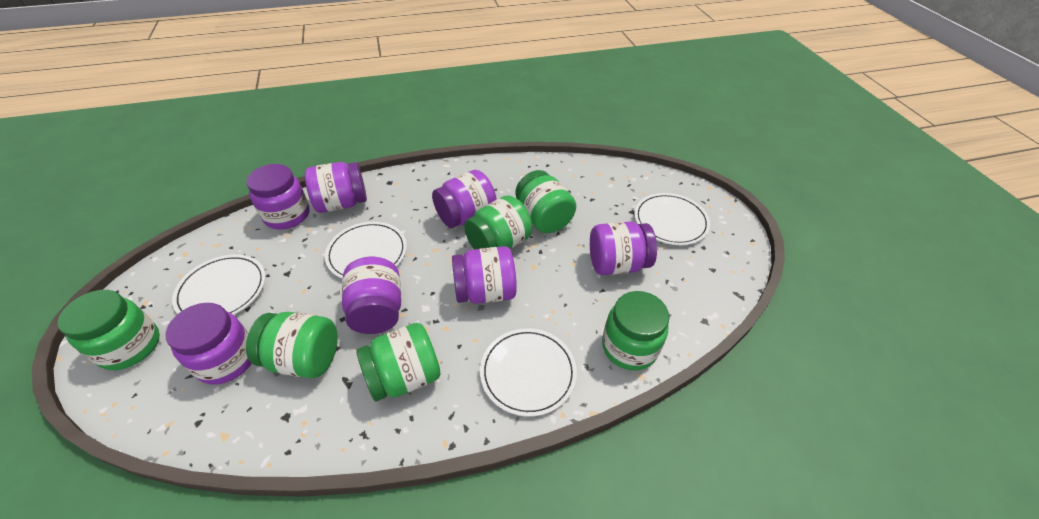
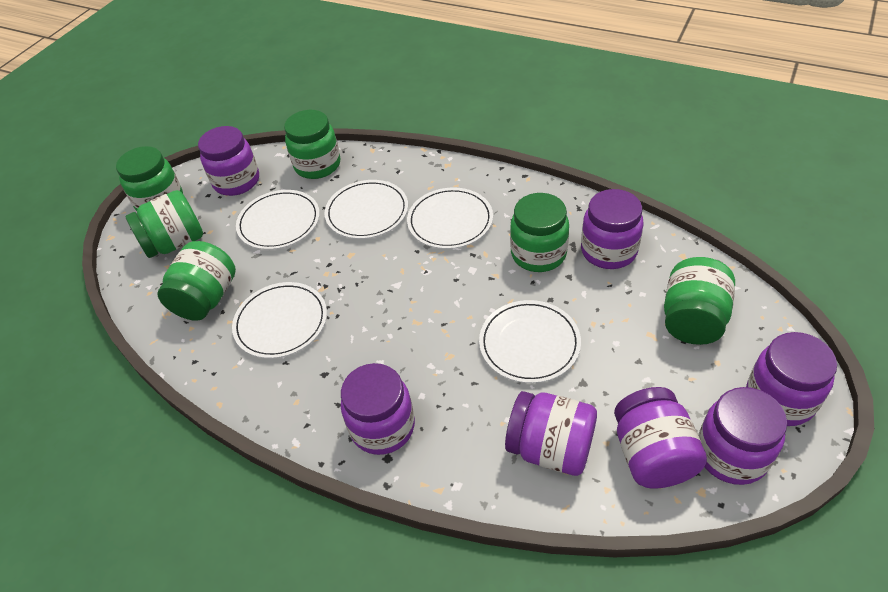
white plate: [172,254,266,315] [325,222,407,279] [480,328,577,417] [635,193,710,245] = 4 -> [232,282,327,358] [236,190,320,250] [325,180,408,239] [407,188,493,249] [479,300,581,383] = 5

